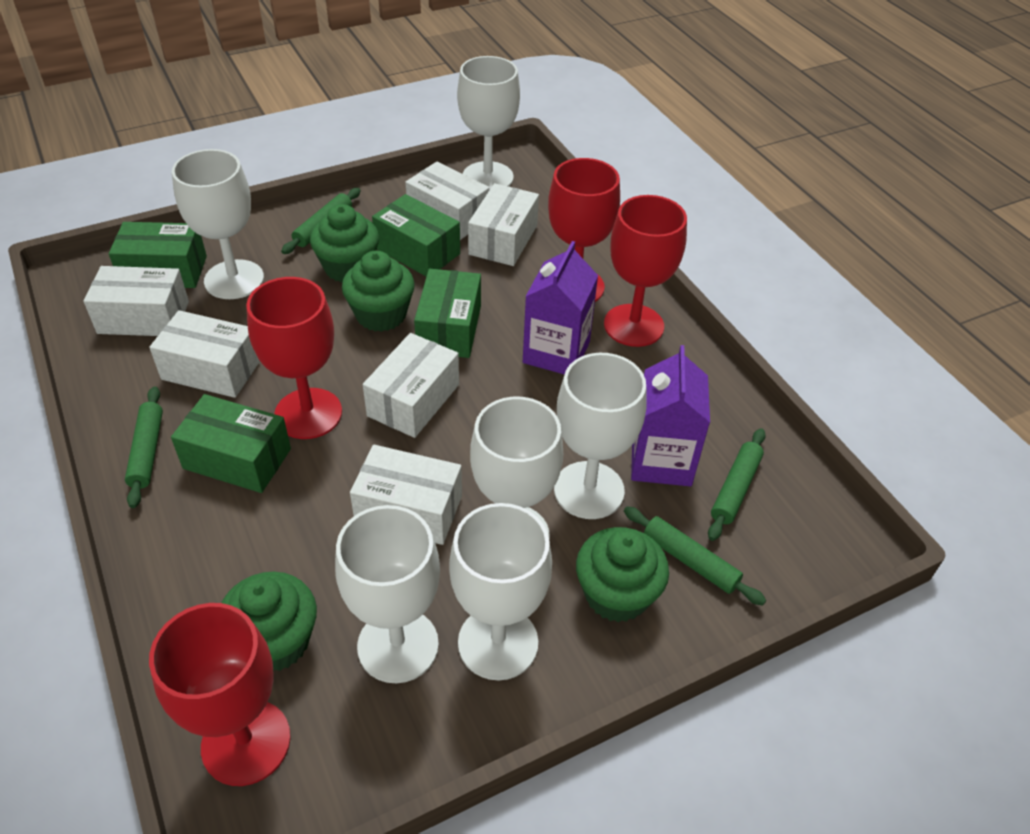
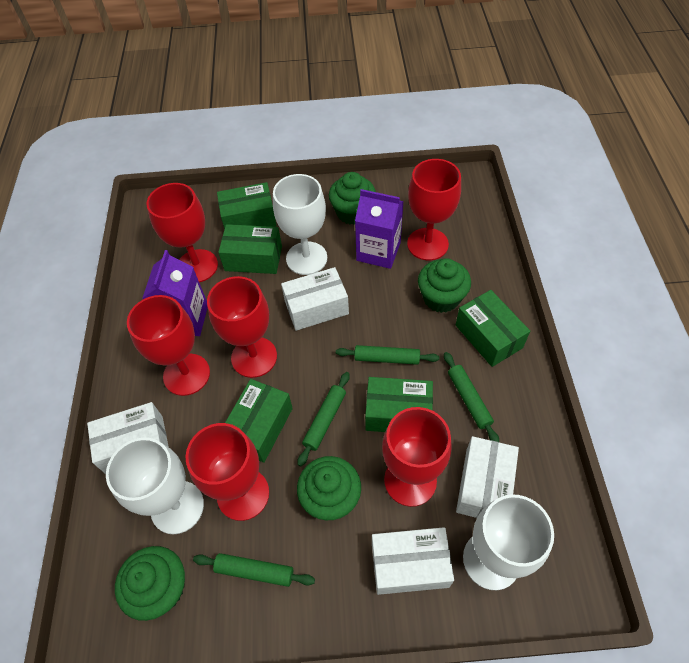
green box: [109,222,207,288] [171,394,291,493] [372,194,460,277] [414,269,481,358] = 4 -> [217,182,277,229] [218,224,282,274] [225,379,293,463] [365,377,433,432] [455,290,530,367] = 5
red goblet: [149,603,291,786] [246,277,342,439] [548,158,620,302] [604,195,687,347] = 4 -> [127,295,210,396] [147,183,218,283] [186,423,269,521] [207,276,277,378] [382,407,452,507] [407,159,461,260] = 6
white box: [84,266,189,336] [149,310,260,398] [350,445,462,545] [363,333,459,438] [405,161,490,240] [468,183,539,266] = 6 -> [87,402,169,474] [281,267,349,331] [372,527,454,595] [456,436,519,518] = 4
white goblet: [172,149,264,299] [335,505,440,683] [449,503,552,680] [457,56,520,189] [470,397,563,538] [554,353,647,519] = 6 -> [106,438,204,534] [273,174,327,275] [463,495,554,590] = 3

